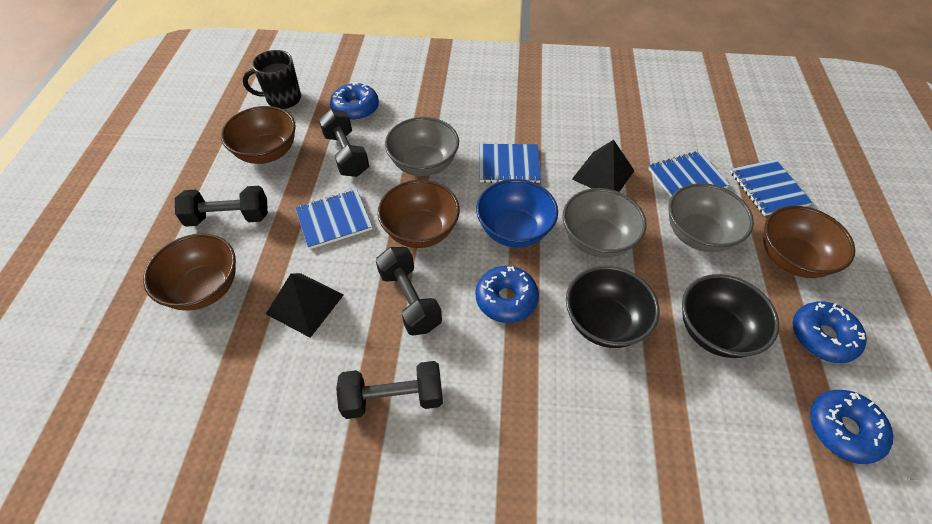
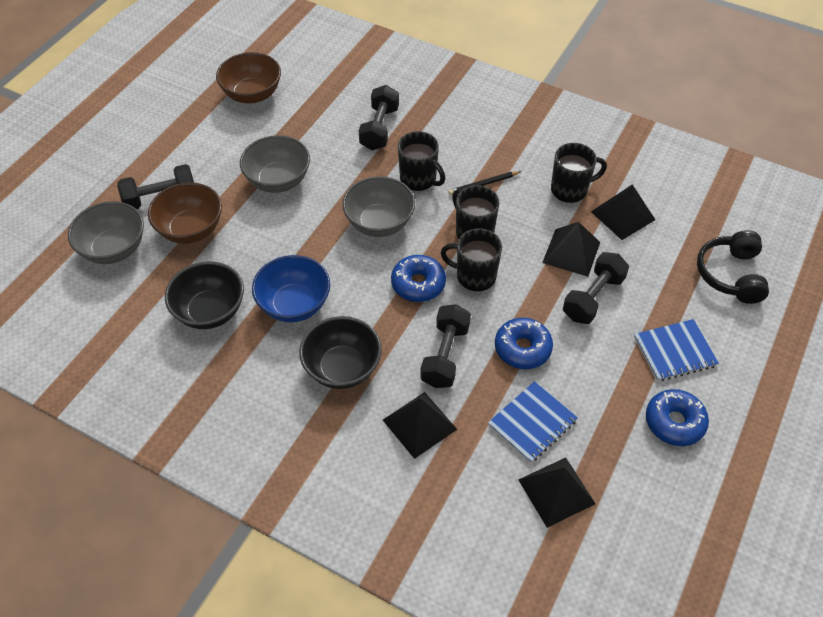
black headphones: none = 0 -> [697,230,769,304] = 1
black mug: [243,50,301,109] = 1 -> [398,131,445,191] [441,228,502,292] [452,185,499,239] [551,143,607,203] = 4
black pencil: none = 0 -> [448,171,521,195] = 1
black pyramid: [266,273,344,338] [572,140,635,192] = 2 -> [383,392,457,459] [518,457,596,528] [542,222,600,277] [591,184,655,240] = 4
blue donut: [330,82,379,121] [475,266,539,323] [793,301,867,363] [810,390,893,464] = 4 -> [391,255,446,302] [495,318,553,369] [646,389,709,446] = 3
blue notebook: [295,189,372,249] [479,144,541,183] [648,151,730,197] [731,159,813,216] = 4 -> [488,381,578,463] [634,319,719,381] = 2
brown bowl: [143,234,236,311] [221,106,296,164] [378,180,460,248] [763,206,855,278] = 4 -> [148,182,222,244] [216,52,281,104] = 2

